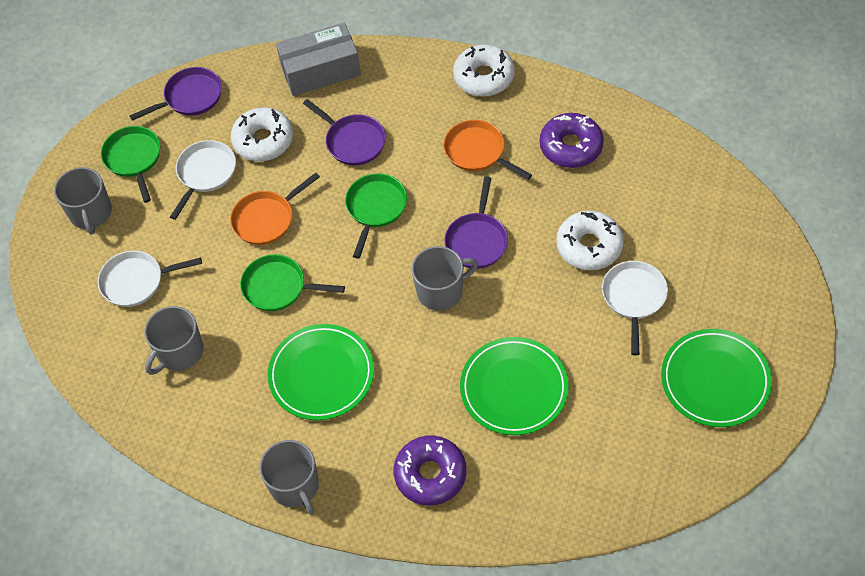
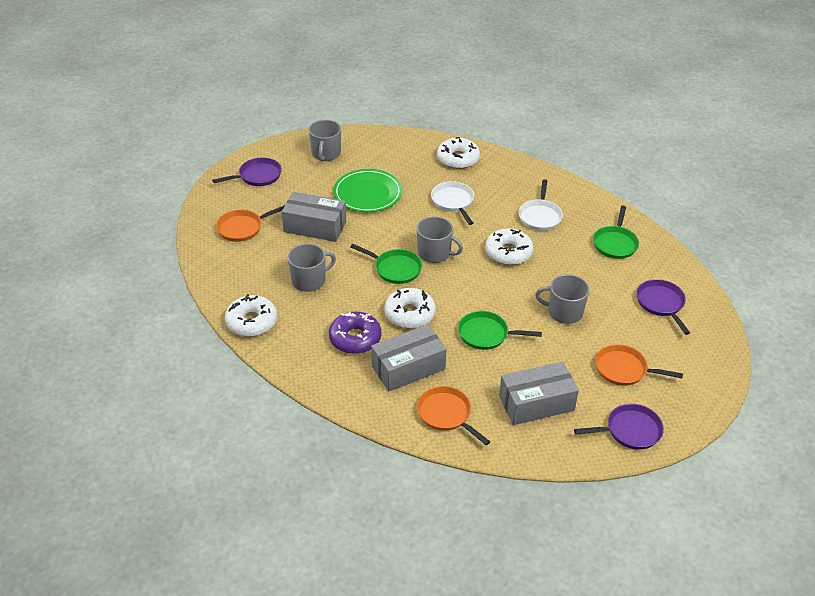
green plate: [268,324,374,420] [460,337,569,435] [661,329,772,427] = 3 -> [333,169,402,212] = 1
grey box: [276,23,361,96] = 1 -> [282,192,346,242] [371,324,447,391] [499,362,579,425] = 3
orange pan: [230,173,320,245] [443,120,532,180] = 2 -> [216,205,285,242] [417,386,490,445] [595,344,683,386] = 3
purple donut: [394,435,466,506] [540,113,604,168] = 2 -> [329,311,381,354] = 1
white donut: [231,107,293,161] [453,44,515,96] [556,211,624,270] = 3 -> [225,294,277,337] [384,288,436,328] [437,137,480,169] [485,228,533,265] = 4
white pan: [98,251,202,307] [170,140,236,220] [602,261,668,355] = 3 -> [431,181,474,225] [519,179,563,231] = 2

